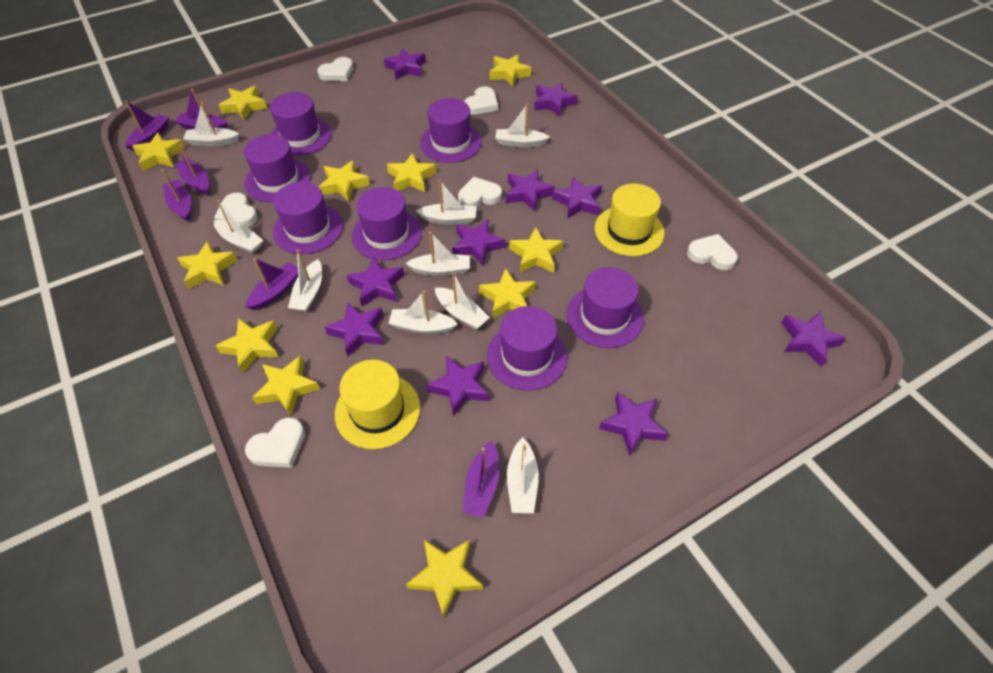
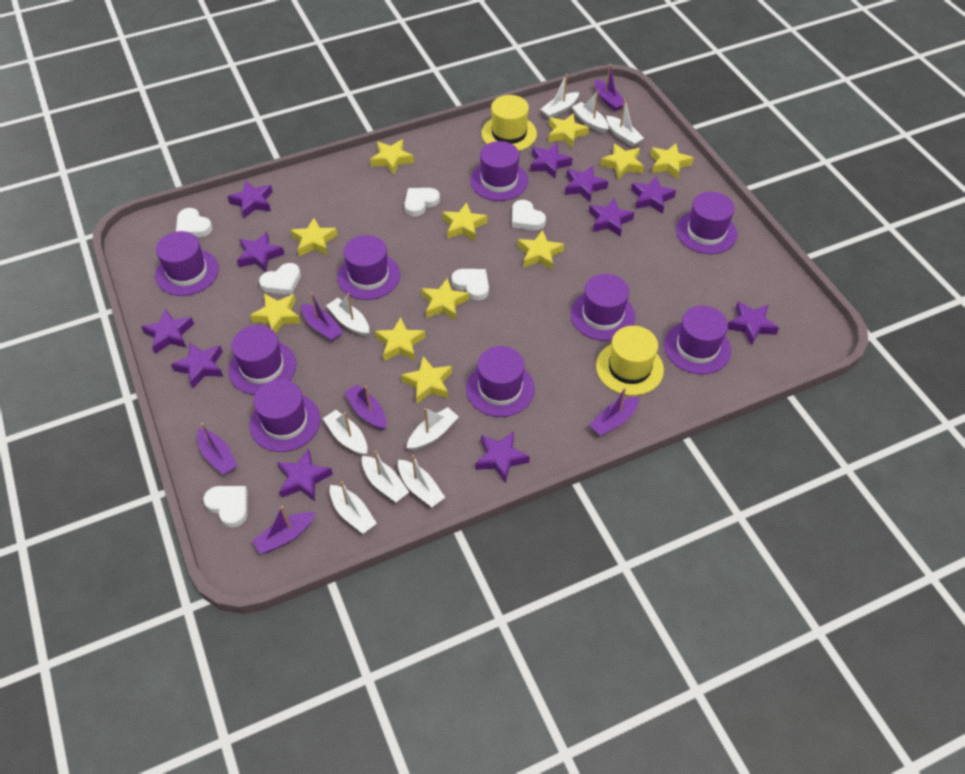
purple hat: [244,134,311,202] [270,92,332,156] [273,182,343,254] [352,187,422,260] [420,98,482,163] [487,306,567,391] [567,267,644,348] = 7 -> [155,231,219,296] [228,325,296,395] [250,379,320,452] [337,235,400,300] [466,346,535,417] [470,141,528,201] [571,274,635,341] [664,306,731,374] [676,192,737,254] = 9
purple star: [324,302,384,357] [347,257,404,307] [384,48,426,80] [426,356,489,416] [452,219,505,266] [506,169,555,211] [534,82,578,117] [552,176,602,218] [599,392,668,456] [781,311,846,367] = 10 -> [141,309,194,354] [171,342,223,388] [227,180,273,218] [237,232,285,272] [277,448,333,501] [475,431,530,483] [530,143,572,179] [565,166,608,202] [589,198,634,237] [631,176,676,214] [728,301,779,346] = 11

